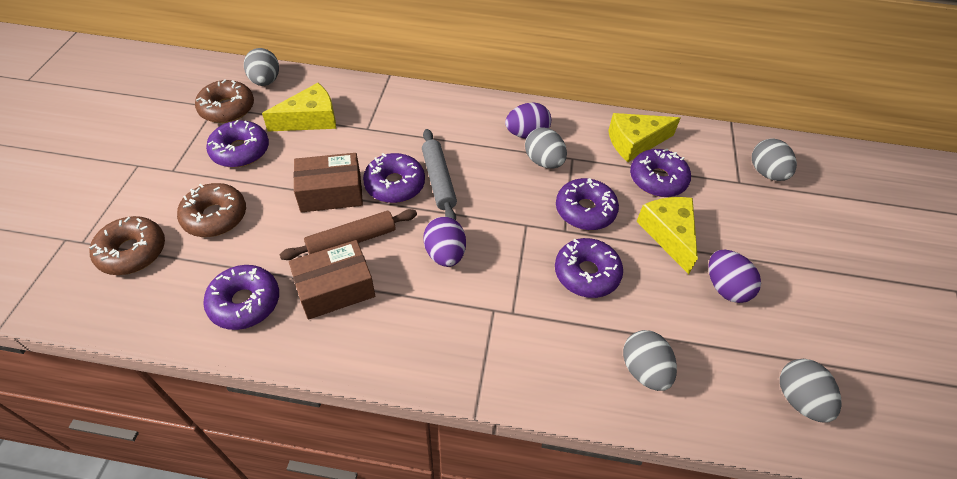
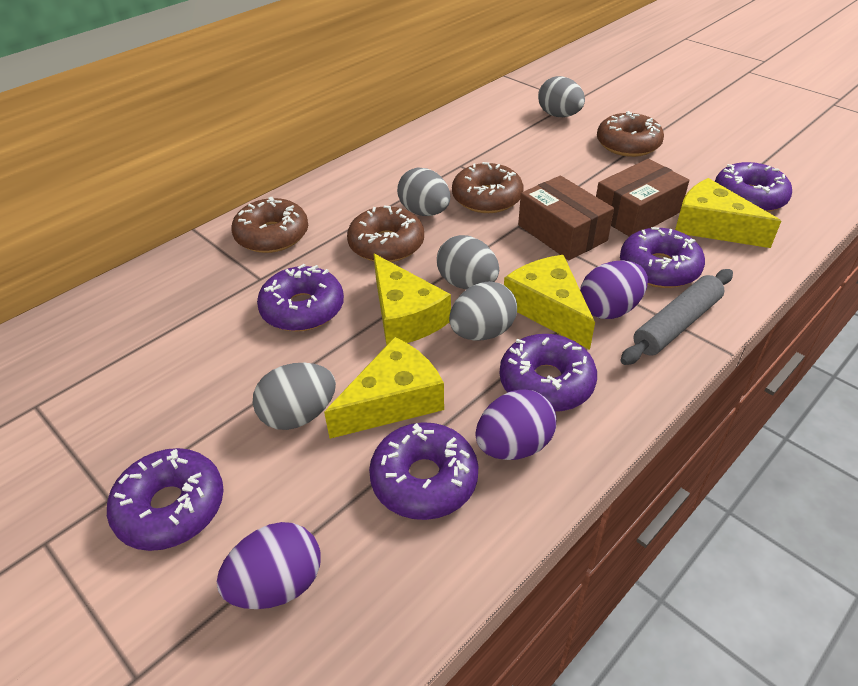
brown donut: [89,216,165,275] [177,183,246,237] [195,79,254,123] = 3 -> [231,197,308,253] [347,205,424,262] [452,162,524,213] [597,111,664,157] = 4
brown rolling pin: [279,209,417,260] = 1 -> none = 0
yellow cheese: [262,83,336,132] [608,113,680,162] [636,197,698,274] = 3 -> [324,337,444,439] [374,254,451,345] [504,255,595,350] [675,178,781,248] = 4

